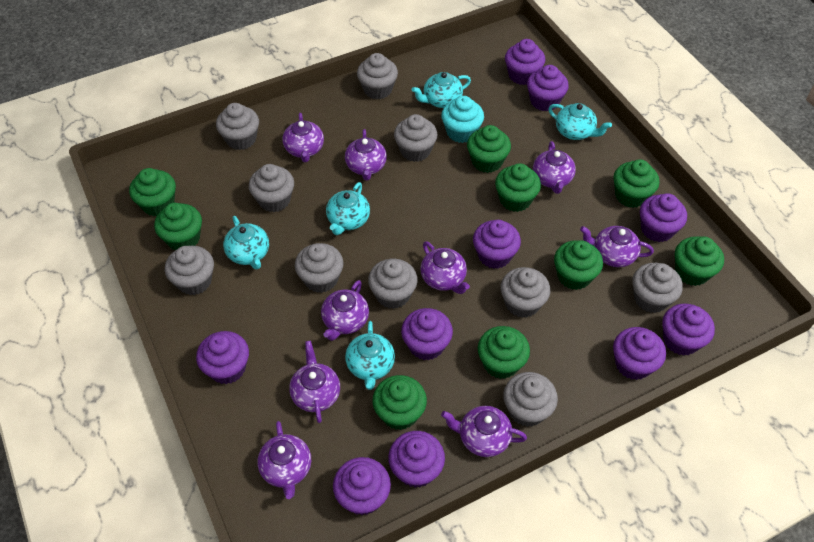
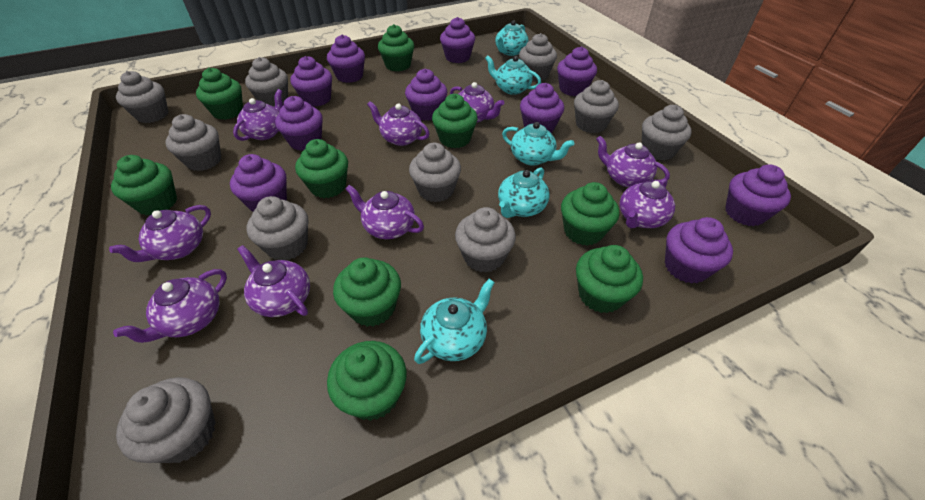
turquoise cupcake: [441,96,484,143] = 1 -> none = 0

